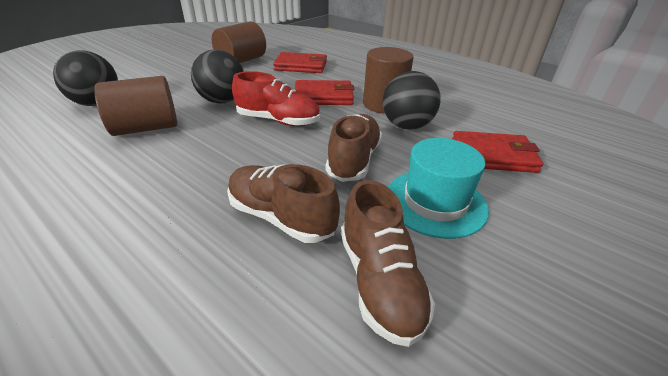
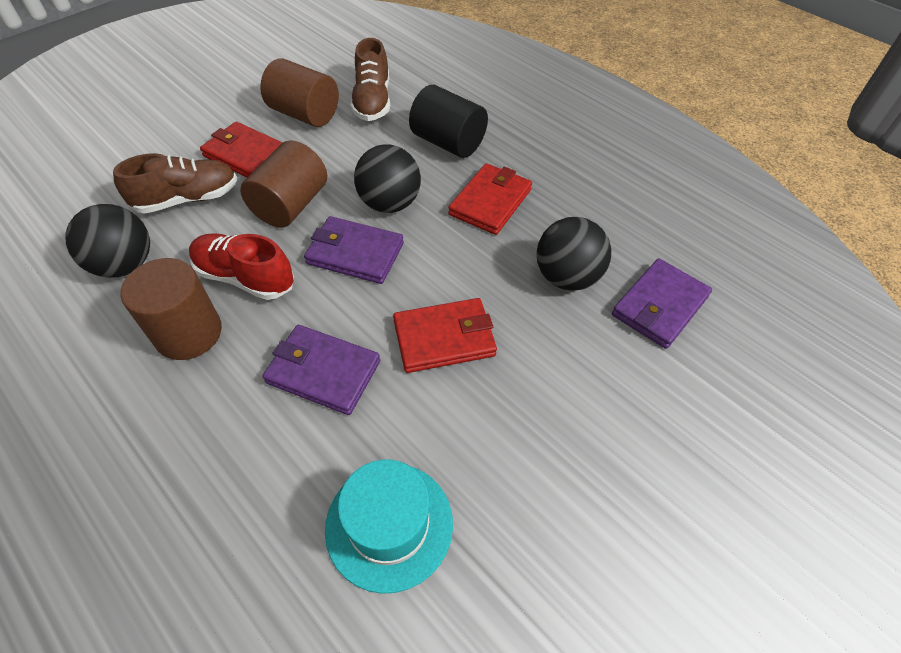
black cylinder: none = 0 -> [409,85,488,158] = 1
brown shoe: [227,164,340,243] [326,114,382,182] [341,180,435,347] = 3 -> [113,153,237,214] [350,38,390,121] = 2
purple wallet: none = 0 -> [262,325,380,415] [304,216,404,284] [612,258,712,349] = 3

